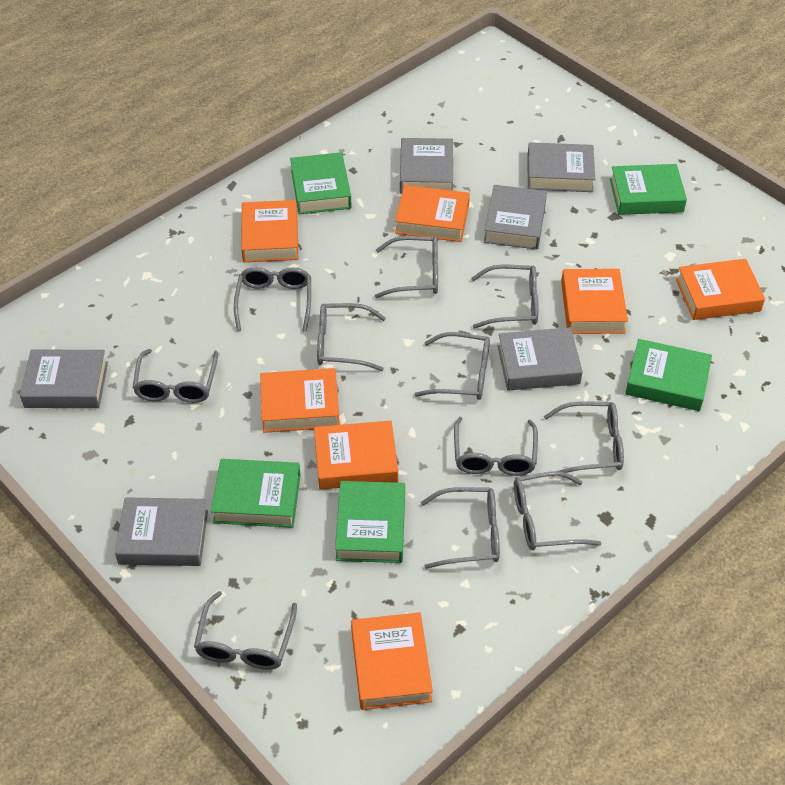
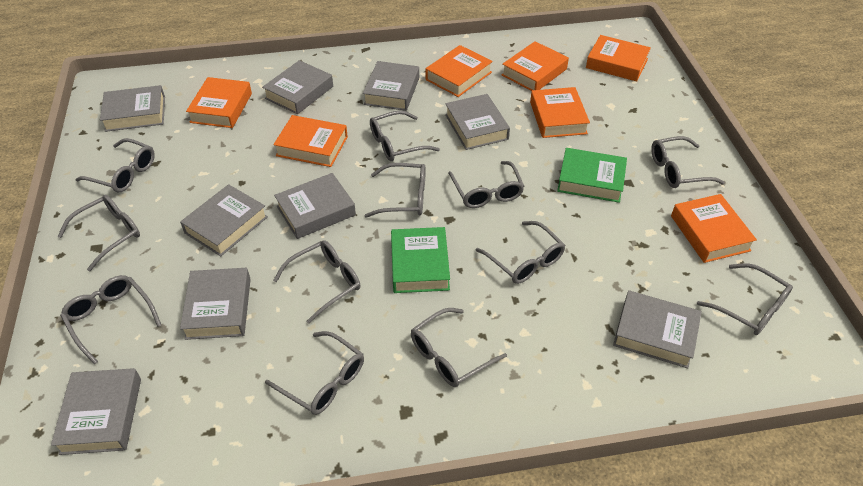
green book: [211,459,301,528] [290,152,352,214] [335,481,405,563] [610,164,687,215] [625,339,712,411] = 5 -> [391,227,450,293] [557,148,627,203] = 2
grey book: [20,349,108,408] [115,497,208,566] [400,138,453,194] [484,185,547,250] [498,327,583,391] [527,142,595,192] = 6 -> [51,368,141,455] [100,85,165,132] [180,184,268,256] [180,268,251,340] [262,60,333,114] [274,173,356,239] [363,61,419,111] [445,94,510,150] [613,290,702,368] = 9
grey glasses: [133,349,218,403] [194,591,297,670] [234,267,311,332] [317,303,386,371] [375,236,438,298] [414,332,490,400] [421,487,500,569] [454,417,538,476] [471,264,539,328] [514,471,601,550] [544,401,624,477] = 11 -> [57,195,140,272] [60,275,161,364] [75,138,155,192] [265,331,364,415] [273,240,360,324] [365,163,426,218] [370,111,440,161] [411,308,507,387] [448,161,525,208] [475,221,565,284] [651,136,725,188] [697,263,793,335] = 12

